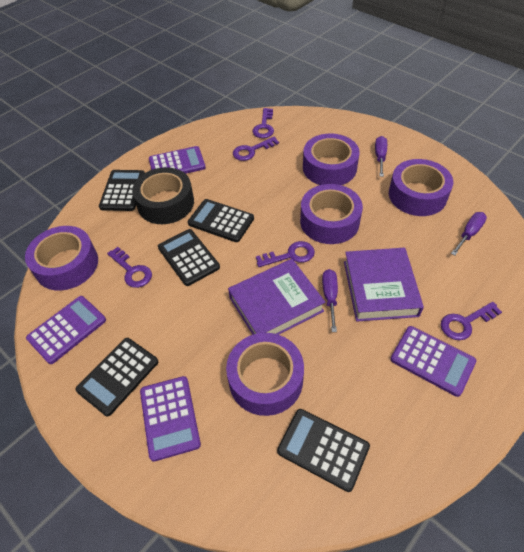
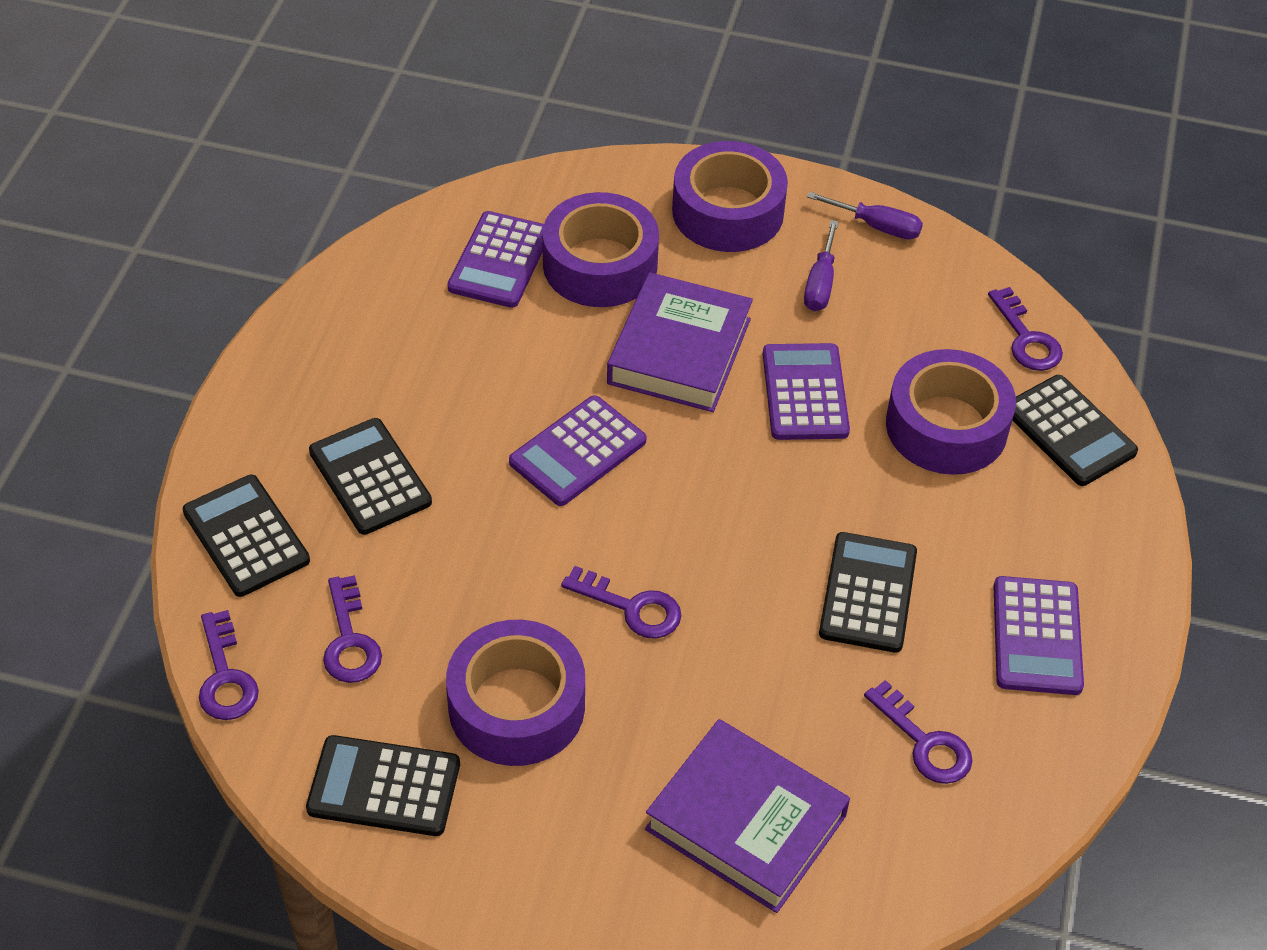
black tape: [132,167,194,224] = 1 -> none = 0
purple screwdriver: [322,269,338,332] [375,136,387,177] [451,212,487,256] = 3 -> [804,220,839,311] [807,192,923,240] = 2
purple tape: [25,226,98,291] [226,333,304,416] [300,184,363,244] [303,133,360,185] [389,159,453,216] = 5 -> [446,620,585,766] [543,192,659,307] [672,141,788,252] [886,349,1016,475] = 4

